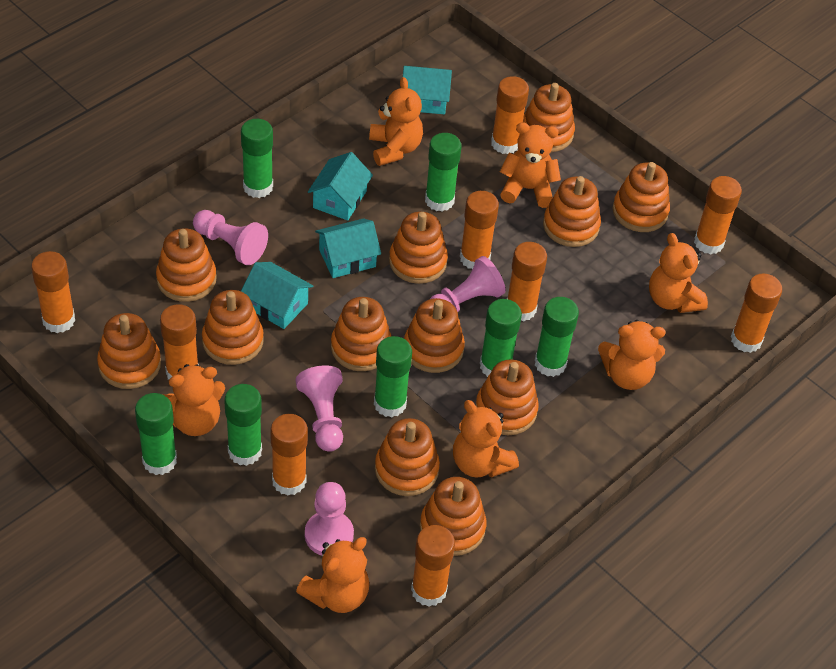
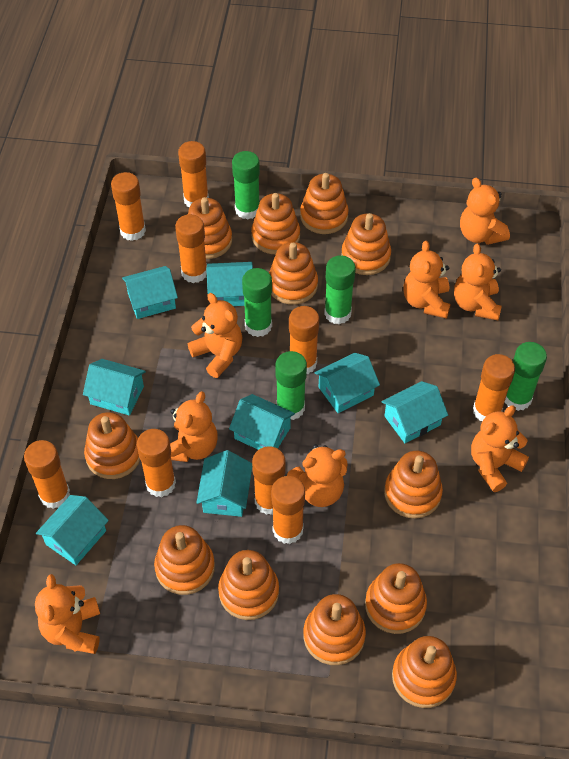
green glue stick: [135,393,177,475] [224,384,262,466] [241,119,273,198] [374,336,412,417] [425,133,462,212] [480,299,522,377] [535,297,579,377] = 7 -> [232,151,260,219] [242,268,272,337] [275,351,307,420] [324,255,356,325] [504,342,547,411] = 5
orange teddy bear: [162,364,225,436] [296,537,370,613] [369,77,423,166] [453,400,519,478] [500,122,561,208] [598,320,666,390] [649,233,708,313] = 7 -> [35,574,100,654] [170,391,218,462] [188,293,242,378] [287,444,348,507] [403,241,451,319] [454,243,502,320] [460,177,510,245] [471,405,529,492] = 8
pink pawn: [193,210,268,265] [296,365,343,452] [305,482,354,555] [430,256,506,312] = 4 -> none = 0
turquoise house: [241,262,313,329] [308,152,373,221] [315,218,381,278] [403,66,452,114] = 4 -> [36,495,109,565] [83,359,146,416] [122,266,178,319] [196,450,252,517] [206,262,253,306] [229,394,295,450] [315,353,380,413] [381,381,448,443] = 8

